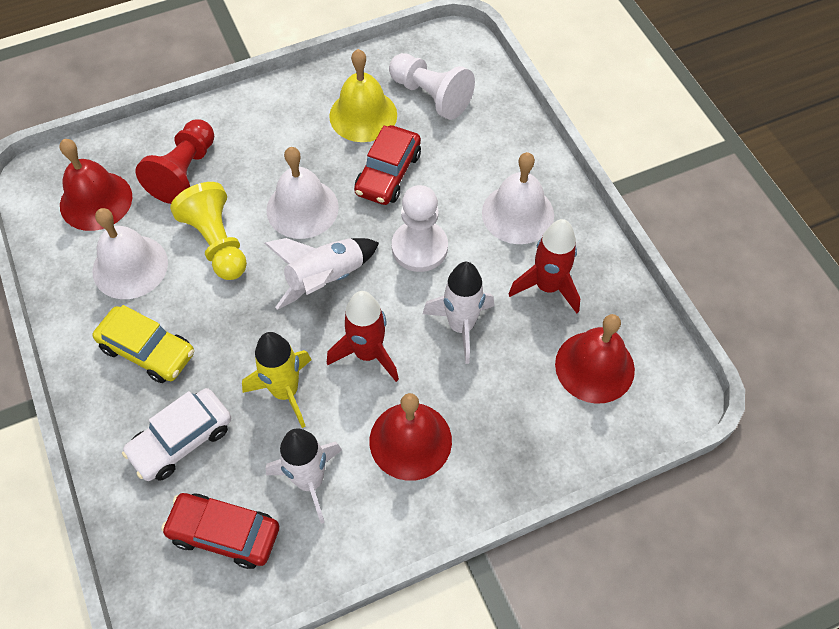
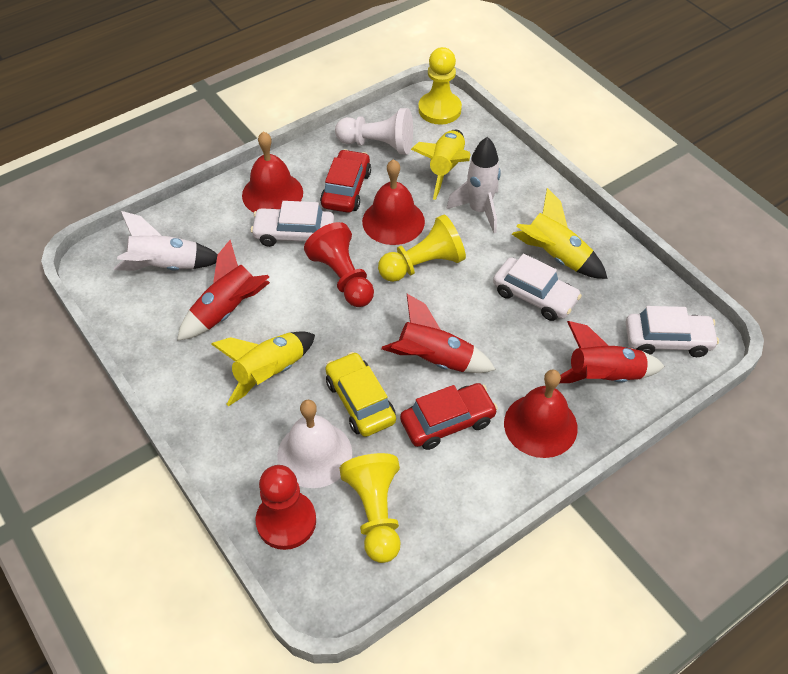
red pawn: [136,119,214,204] = 1 -> [256,465,316,550] [304,222,374,307] = 2
red rocket: [327,291,399,382] [509,219,580,313] = 2 -> [177,240,270,341] [382,294,496,373] [559,321,665,383] = 3
white bell: [92,208,168,299] [266,147,339,239] [482,152,554,244] = 3 -> [277,400,352,488] = 1
white car: [122,388,231,481] = 1 -> [251,201,334,247] [493,254,582,321] [626,306,719,357] = 3
white pawn: [389,53,475,120] [392,185,448,272] = 2 -> [335,108,413,155] = 1
white rocket: [264,238,379,310] [266,428,342,524] [423,262,494,364] = 3 -> [114,211,218,271] [446,137,501,233] = 2
yellow bell: [329,49,397,142] = 1 -> none = 0
yellow pawn: [170,182,247,280] = 1 -> [340,453,401,563] [378,215,466,282] [418,47,462,125] = 3
yellow rocket: [242,332,311,428] = 1 -> [211,332,315,406] [411,130,471,200] [512,188,608,279] = 3

